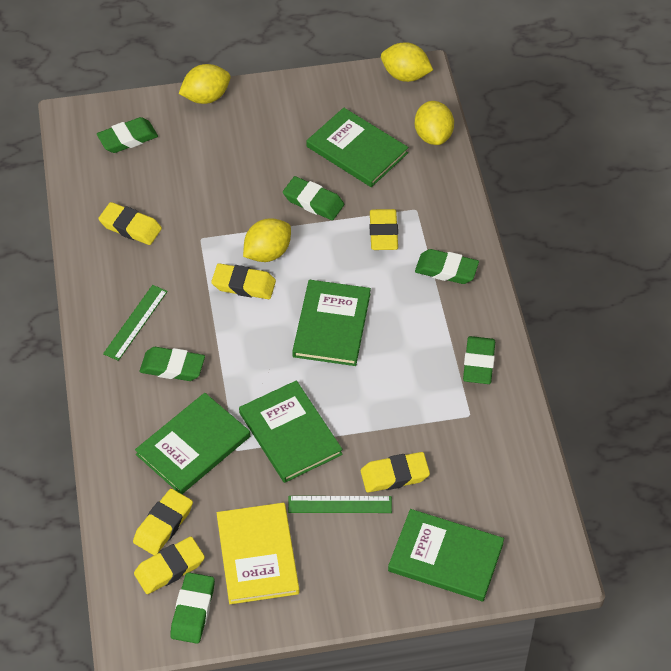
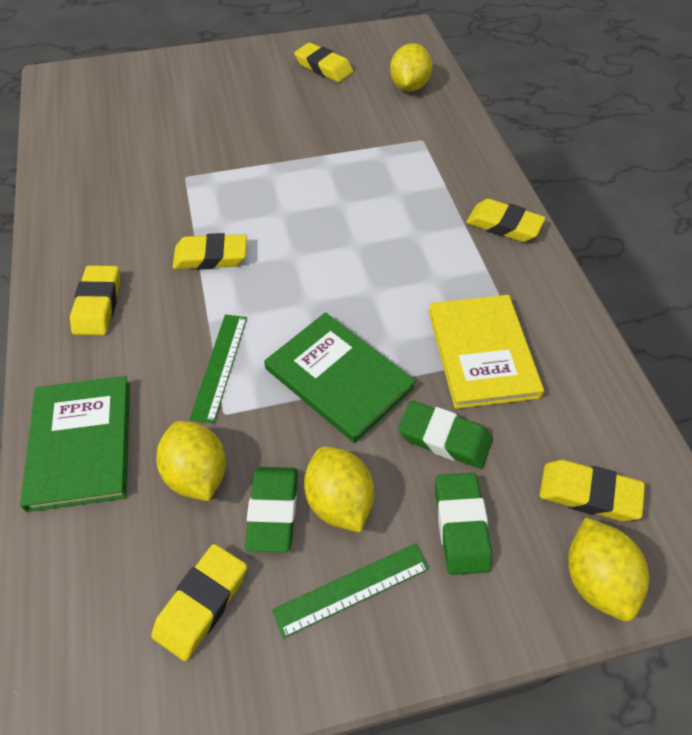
green book: [135,393,250,494] [239,380,343,483] [292,280,371,366] [306,108,409,187] [388,509,504,601] = 5 -> [20,376,130,512] [264,312,416,443] = 2
green eraser: [97,117,158,153] [140,347,205,381] [170,572,215,644] [283,176,344,220] [415,249,479,284] [463,336,495,384] = 6 -> [245,467,298,552] [398,401,493,469] [435,473,492,575] = 3

